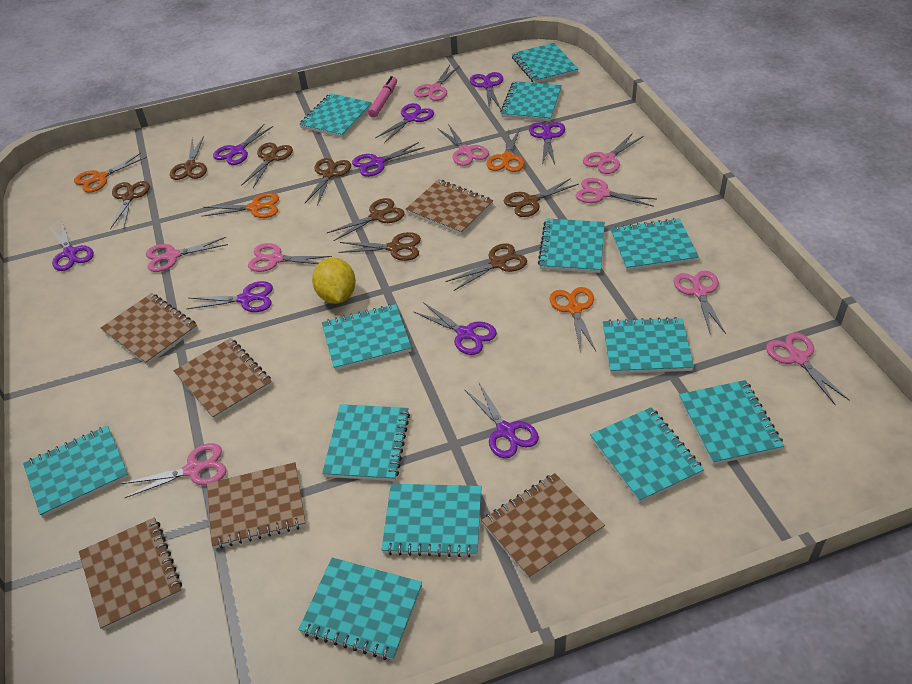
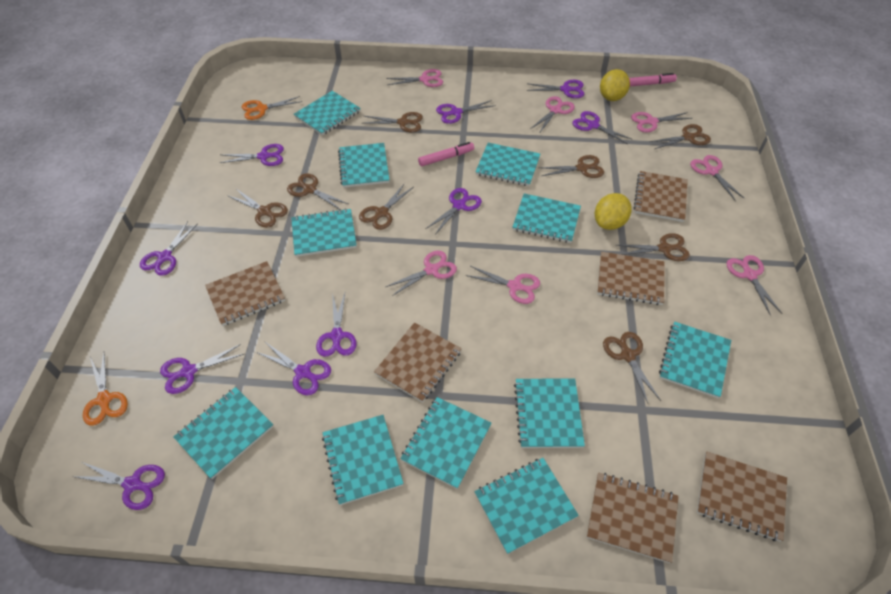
orange scissors: [74,153,147,193] [202,193,279,218] [487,129,524,172] [549,287,596,352] = 4 -> [83,352,128,426] [242,96,302,120] = 2
pink marker: [368,76,397,118] = 1 -> [418,142,474,166] [629,73,677,86] = 2
pink scissors: [122,443,226,498] [146,237,228,272] [248,243,332,272] [414,65,460,101] [437,124,489,166] [576,178,656,207] [583,133,643,174] [674,271,726,334] [766,333,849,406] = 9 -> [385,251,457,296] [386,69,443,87] [465,266,540,304] [530,96,575,132] [631,112,692,132] [690,155,745,201] [727,255,782,316] = 7
purple scissors: [49,223,94,271] [187,281,273,312] [213,124,273,165] [352,142,425,177] [375,103,434,143] [414,302,497,355] [464,383,539,459] [470,72,503,109] [529,122,565,165] = 9 -> [72,462,165,510] [140,221,198,276] [160,344,244,394] [220,144,284,166] [256,341,331,395] [316,293,357,357] [426,188,482,235] [436,100,496,124] [527,80,585,98] [573,111,633,144] = 10
turquoise notebook: [23,426,129,517] [298,558,422,660] [299,93,372,138] [322,304,412,370] [322,404,410,481] [381,484,482,558] [500,81,562,121] [512,43,578,83] [538,218,605,273] [590,407,704,503] [603,317,694,374] [610,218,699,271] [679,380,784,465] = 13 -> [173,387,273,479] [291,208,357,257] [294,91,361,136] [322,415,404,505] [338,143,390,188] [400,397,492,489] [475,143,540,186] [475,458,579,554] [512,193,581,243] [514,378,585,448] [659,322,731,398] = 11
yellow lemon: [312,257,356,304] = 1 -> [595,193,632,230] [600,69,630,101] = 2

